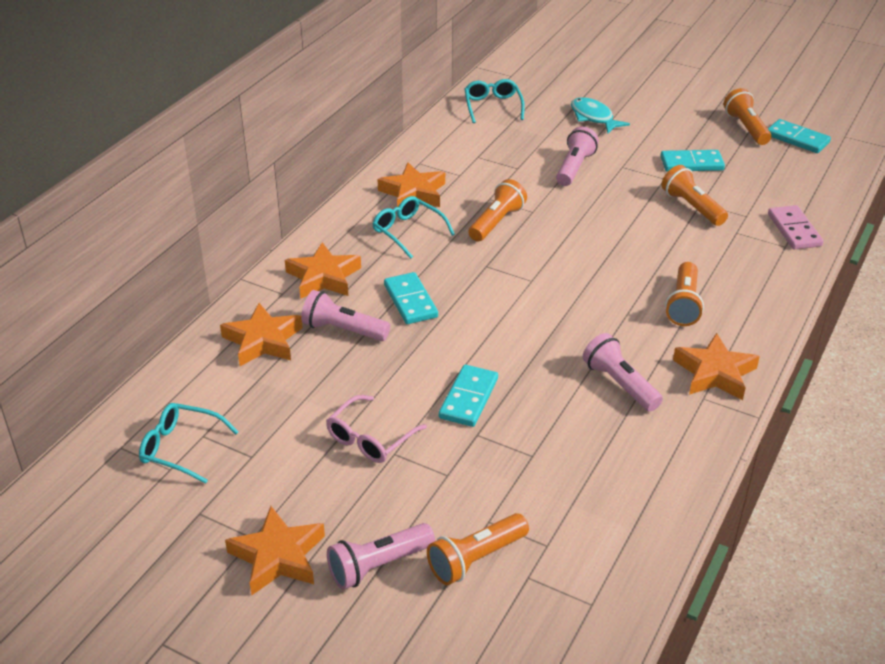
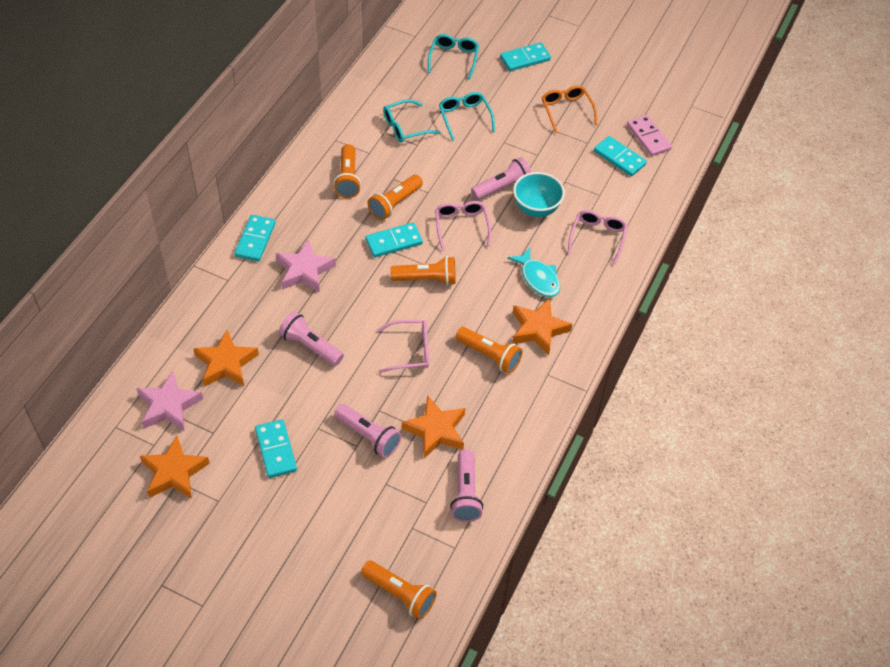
orange glasses: none = 0 -> [542,85,597,133] = 1
orange star: [220,303,303,366] [225,506,325,595] [285,242,361,299] [377,163,445,207] [673,333,760,400] = 5 -> [140,436,210,499] [193,330,259,387] [402,395,465,458] [512,298,572,355] = 4
pink glasses: [326,395,427,463] = 1 -> [377,320,429,373] [435,201,491,251] [568,210,628,265] = 3
pink star: none = 0 -> [136,371,203,431] [276,239,336,292] = 2
turquoise bowl: none = 0 -> [513,172,565,217] = 1
turquoise domino: [384,272,438,324] [439,365,498,427] [660,150,725,172] [768,119,831,153] = 4 -> [234,215,276,261] [255,419,297,478] [365,223,423,257] [500,43,551,71] [594,136,647,176] = 5

